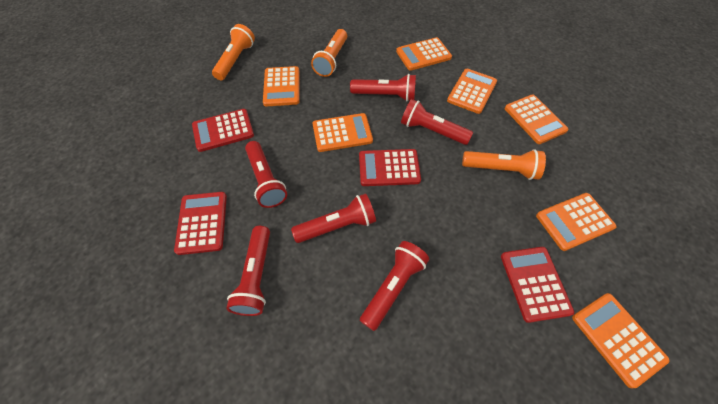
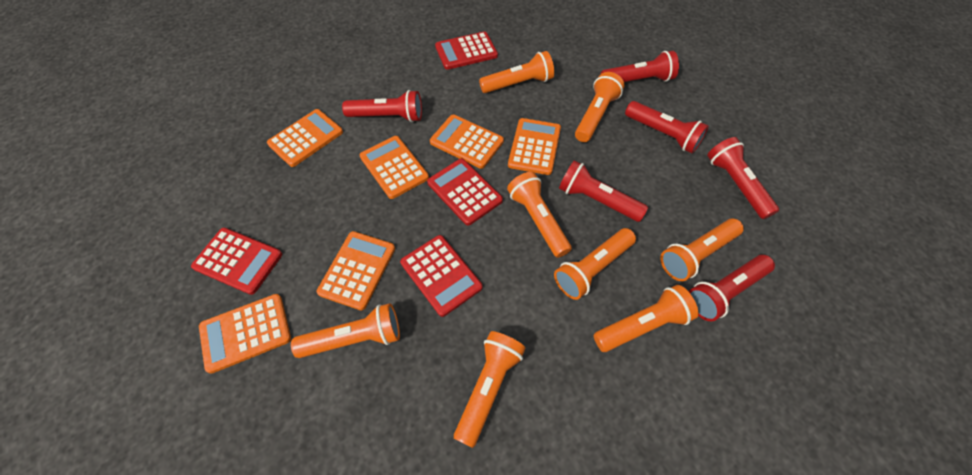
orange calculator: [263,66,299,106] [312,113,373,152] [396,37,452,71] [447,69,497,114] [505,95,568,144] [536,193,617,251] [572,293,670,388] = 7 -> [199,294,291,374] [267,109,343,167] [317,231,395,310] [360,136,429,199] [430,114,504,169] [508,118,561,175] = 6
orange flashlight: [212,24,255,80] [311,29,347,77] [462,149,546,180] = 3 -> [291,303,400,358] [454,331,526,448] [479,51,554,93] [507,172,572,258] [554,228,636,300] [575,72,624,142] [594,285,699,352] [660,219,744,281] = 8

